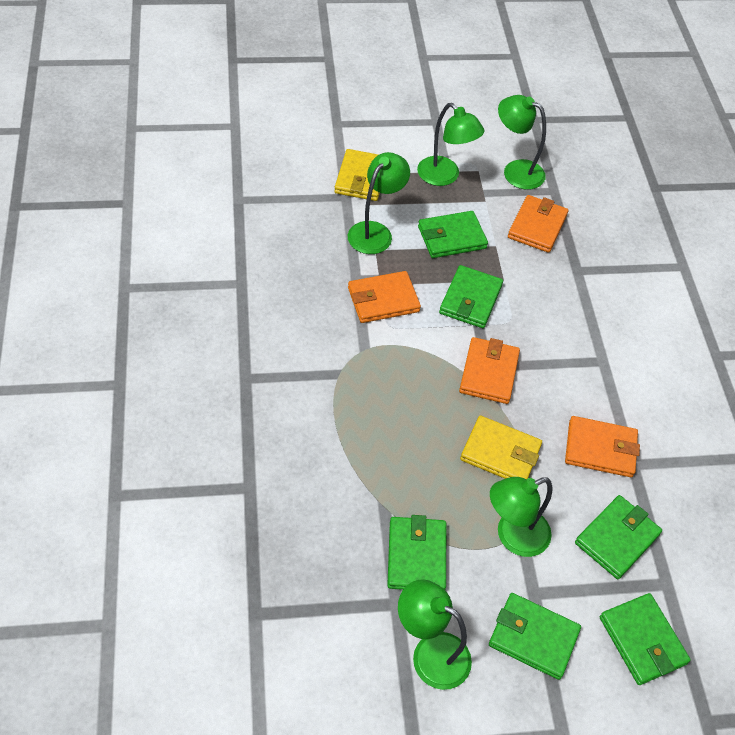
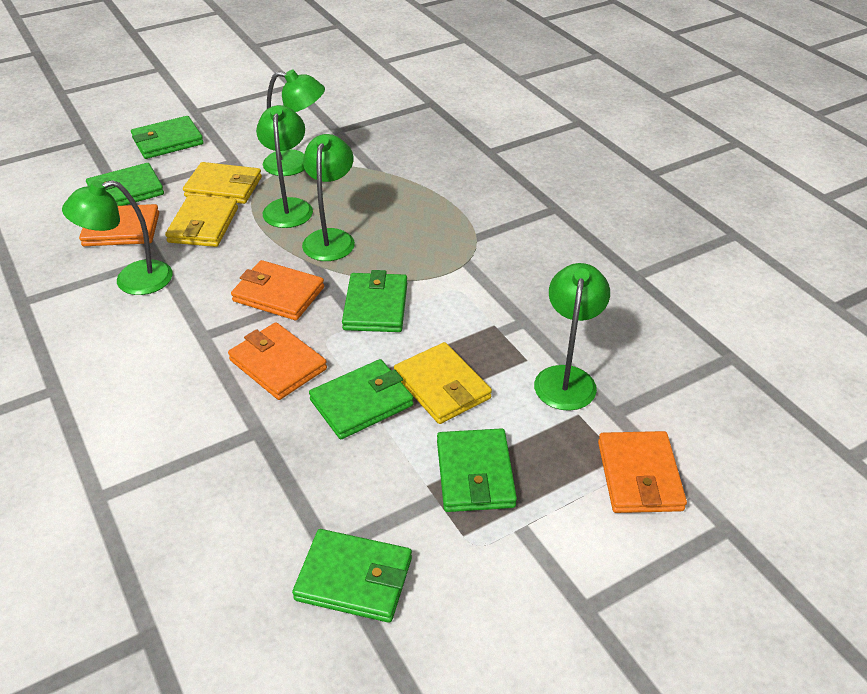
yellow wallet: [334,149,380,201] [460,416,542,479] = 2 -> [165,195,238,247] [183,162,262,204] [394,342,492,424] = 3

